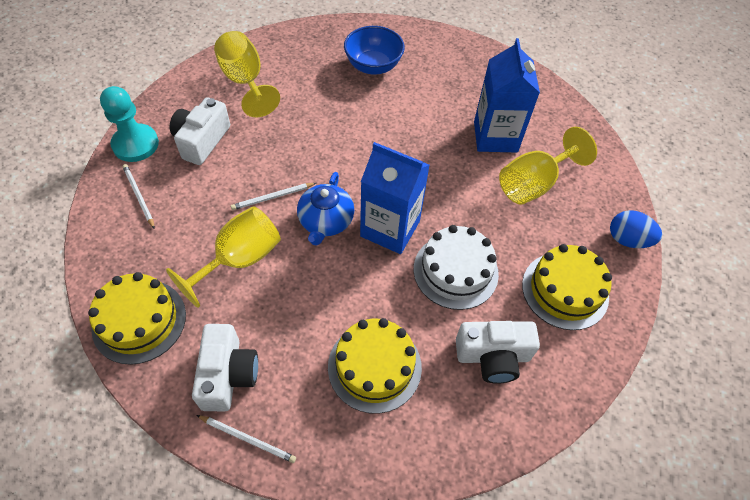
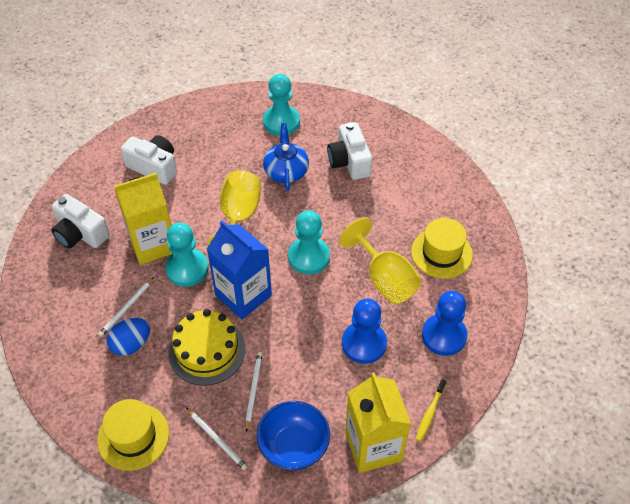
blue carton: [360,142,430,254] [474,38,540,152] = 2 -> [207,220,272,319] = 1
blue pawn: none = 0 -> [342,298,387,364] [422,291,468,356] = 2
turquoise pawn: [100,86,159,162] = 1 -> [165,223,208,287] [263,74,300,135] [288,210,330,274] = 3
white cake: [414,225,499,310] = 1 -> none = 0
yellow cake: [88,272,186,365] [328,318,422,414] [522,244,612,330] = 3 -> [168,309,245,386] = 1
yellow carton: none = 0 -> [114,173,173,265] [345,372,411,473] = 2
yellow goblet: [166,206,281,308] [214,31,280,117] [499,127,597,205] = 3 -> [207,170,261,246] [339,217,422,304] = 2
yellow hat: none = 0 -> [97,399,169,471] [411,218,473,278] = 2
yellow toothbrush: none = 0 -> [416,379,446,442] = 1

